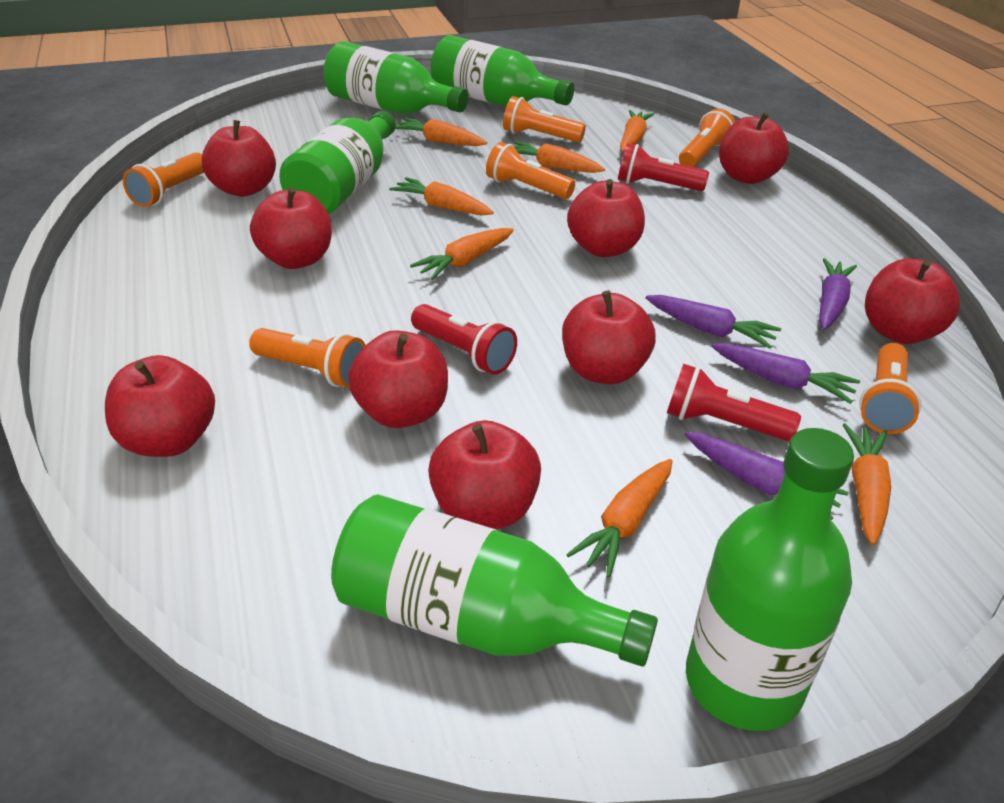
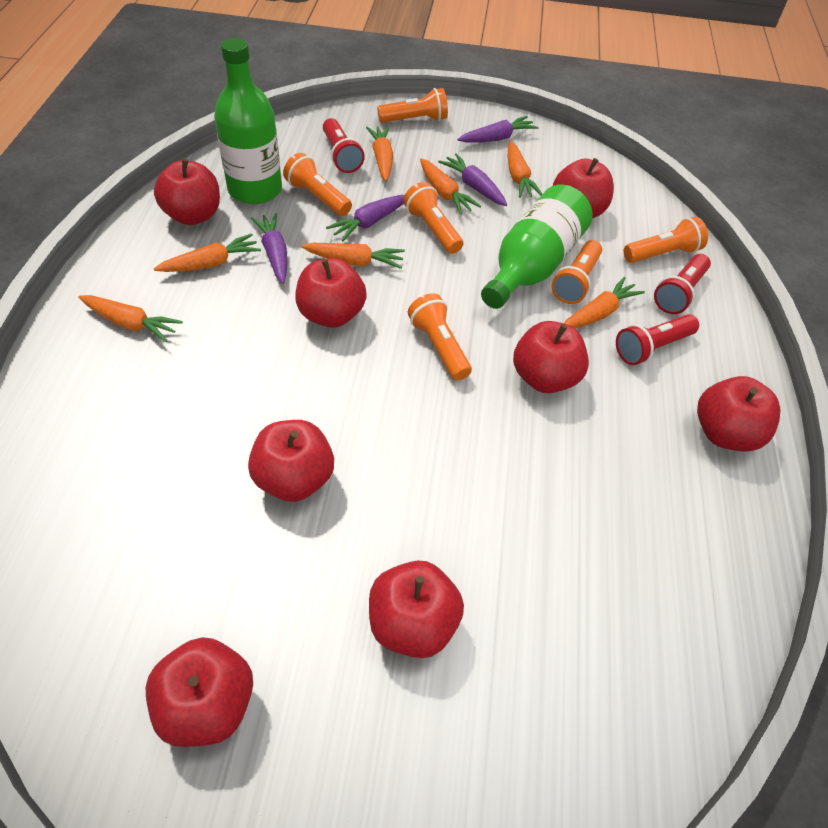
green bottle: [279,111,396,214] [323,41,468,114] [331,494,658,666] [431,35,574,107] [686,428,854,731] = 5 -> [214,38,282,204] [481,184,593,309] = 2
red apple: [105,355,215,457] [202,120,276,197] [250,187,332,269] [348,330,448,428] [428,420,541,529] [562,291,656,384] [567,179,645,257] [719,112,789,184] [865,258,960,344] = 9 -> [146,637,253,747] [154,159,220,225] [248,420,334,502] [295,258,367,328] [369,560,464,658] [513,321,589,393] [553,158,614,218] [697,376,781,452] = 8

